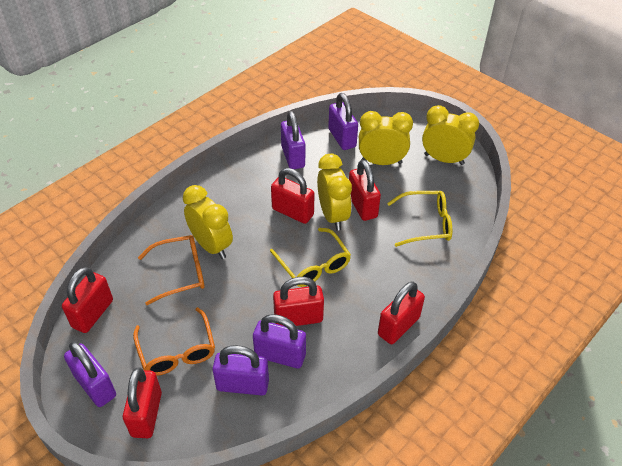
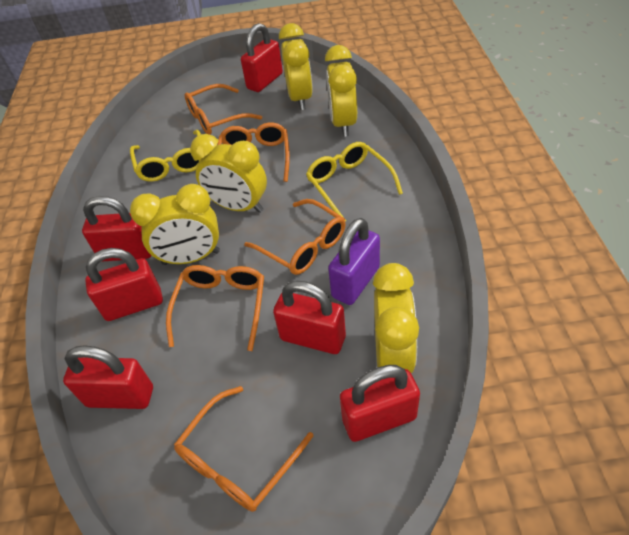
orange glasses: [133,307,215,376] [138,235,205,305] = 2 -> [166,265,264,351] [174,386,313,512] [185,84,262,135] [217,122,290,182] [244,199,346,275] = 5
purple padlock: [64,342,116,407] [213,345,269,396] [253,314,306,368] [281,111,305,169] [328,93,358,150] = 5 -> [328,218,380,305] = 1
yellow clock: [183,185,233,259] [317,154,352,231] [359,111,413,165] [422,105,479,165] = 4 -> [130,184,220,265] [190,134,267,213] [279,23,313,110] [325,45,357,137] [373,263,419,373] = 5

